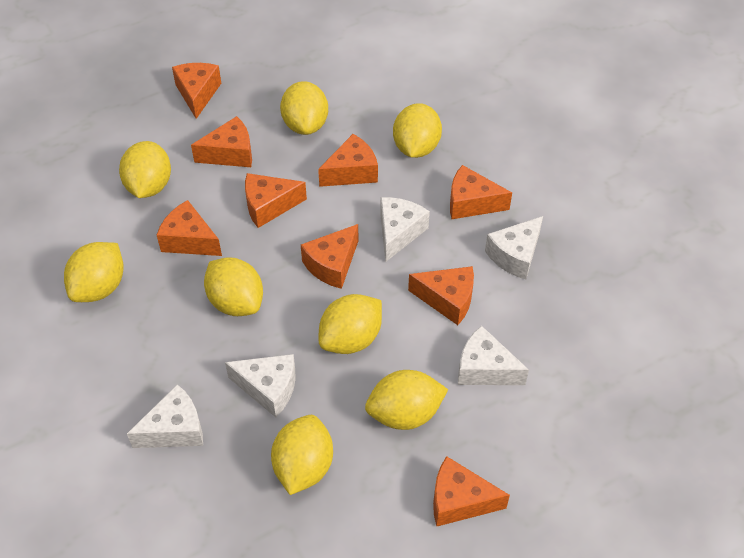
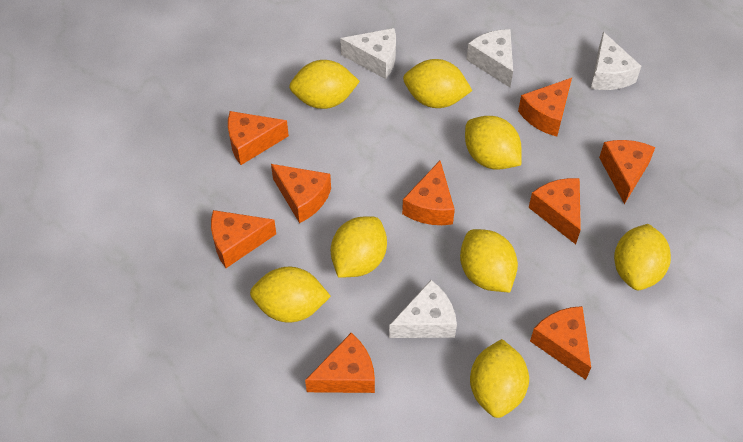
white cheese: [127,384,203,448] [225,354,295,417] [380,197,430,262] [458,325,529,385] [485,216,543,279] = 5 -> [340,28,396,79] [389,280,457,338] [466,29,513,87] [591,32,641,90] = 4

